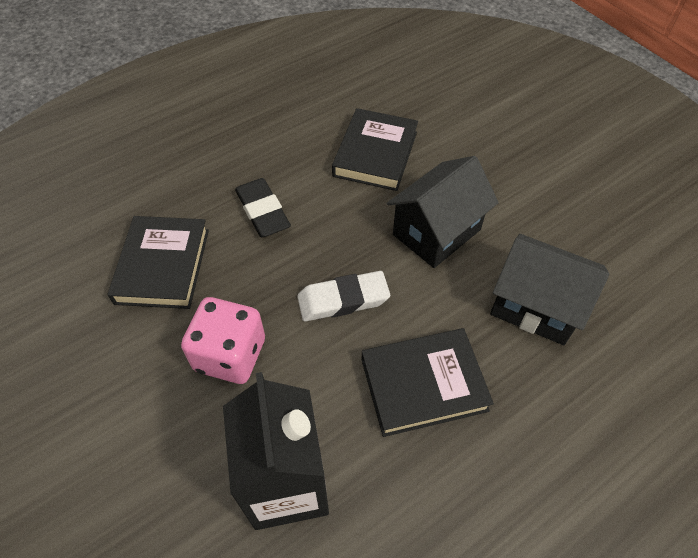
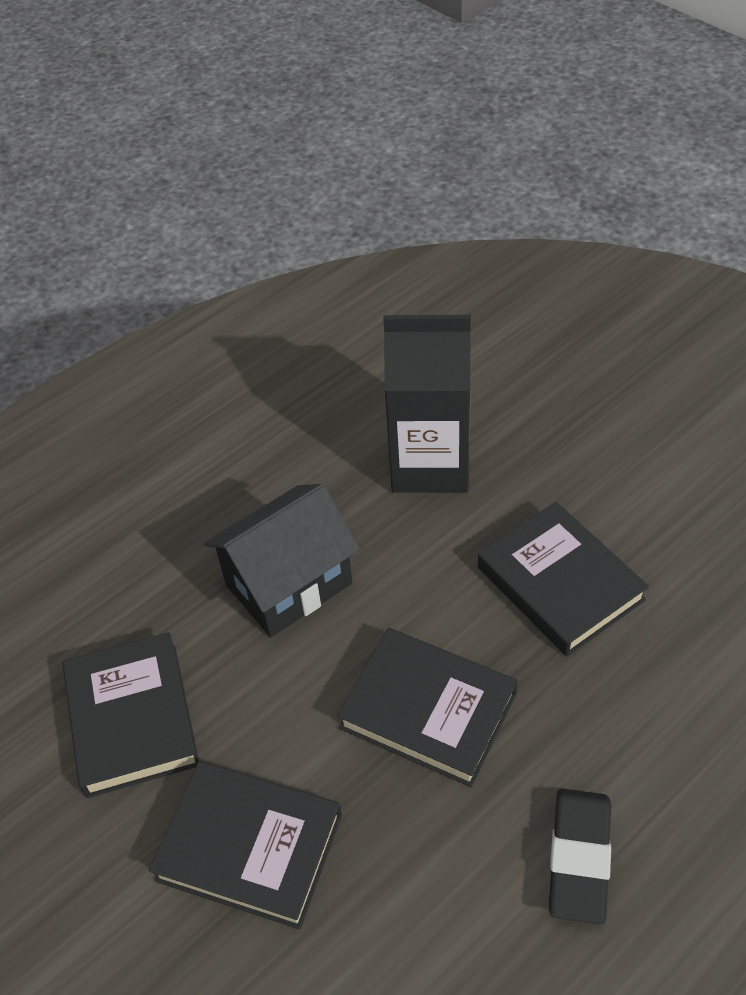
black book: [108,216,209,309] [332,108,418,191] [361,328,494,437] = 3 -> [63,632,199,798] [149,761,342,929] [337,628,518,787] [478,502,649,656] = 4
black house: [387,156,499,268] [490,234,609,345] = 2 -> [204,484,360,637] = 1
pink dice: [181,297,265,384] = 1 -> none = 0
white eraser: [297,271,390,322] = 1 -> none = 0

